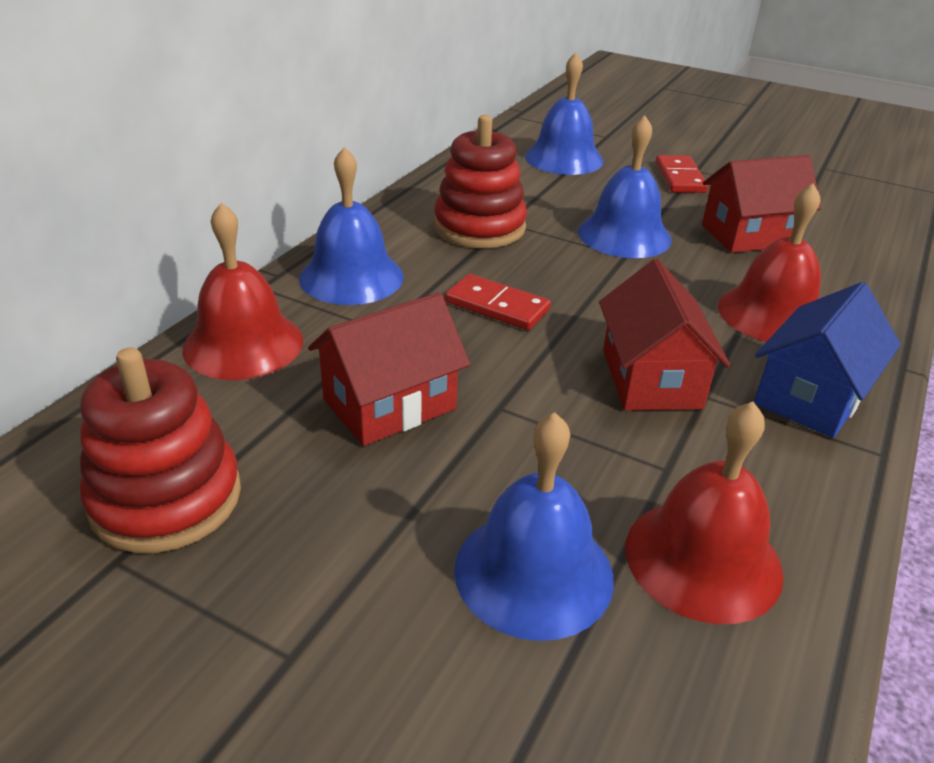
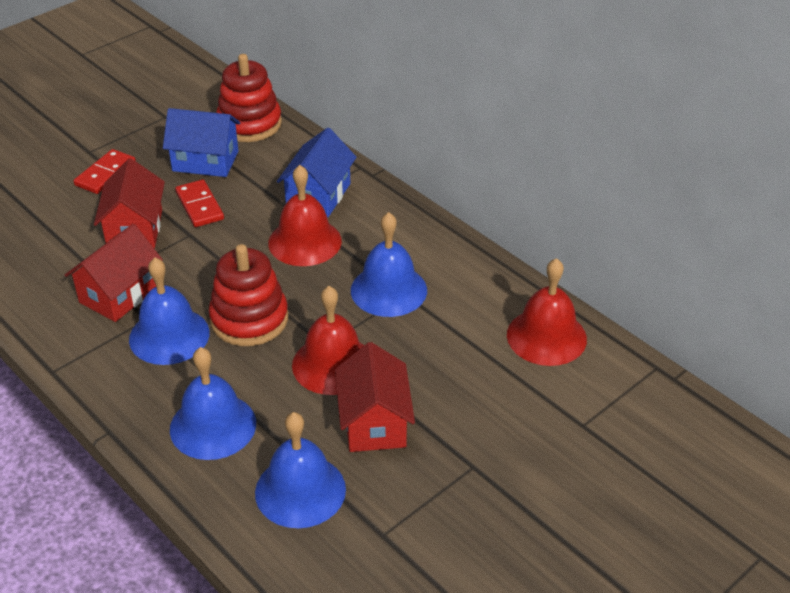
blue house: [754,282,901,438] = 1 -> [163,108,240,177] [277,128,357,217] = 2

